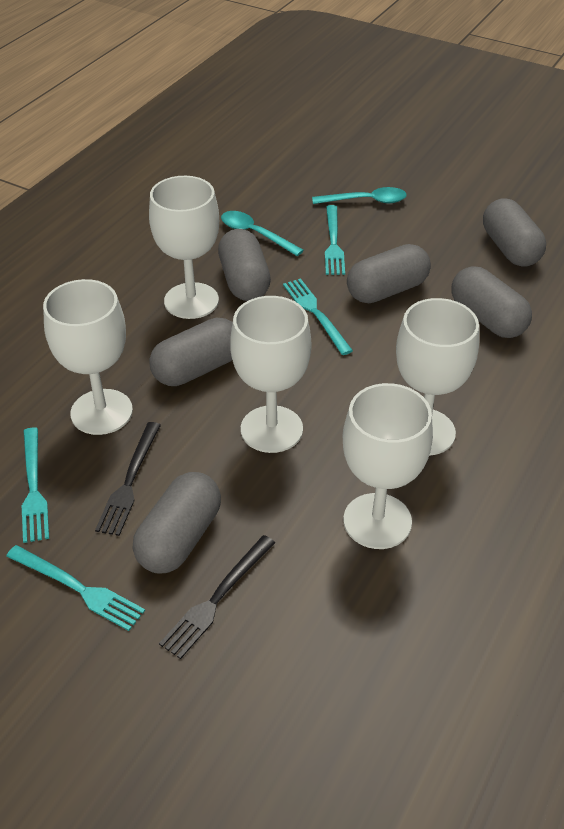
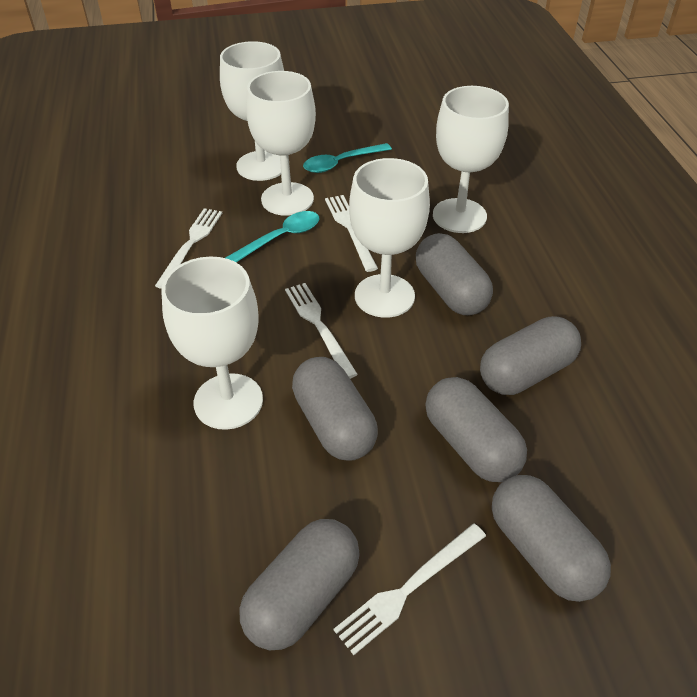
black fork: [95,422,161,536] [159,535,275,659] = 2 -> none = 0
turquoise fork: [6,545,145,631] [22,427,49,543] [283,278,353,355] [325,205,345,275] = 4 -> none = 0
white fork: none = 0 -> [155,208,222,289] [285,283,358,379] [325,195,378,272] [333,523,486,655] = 4

